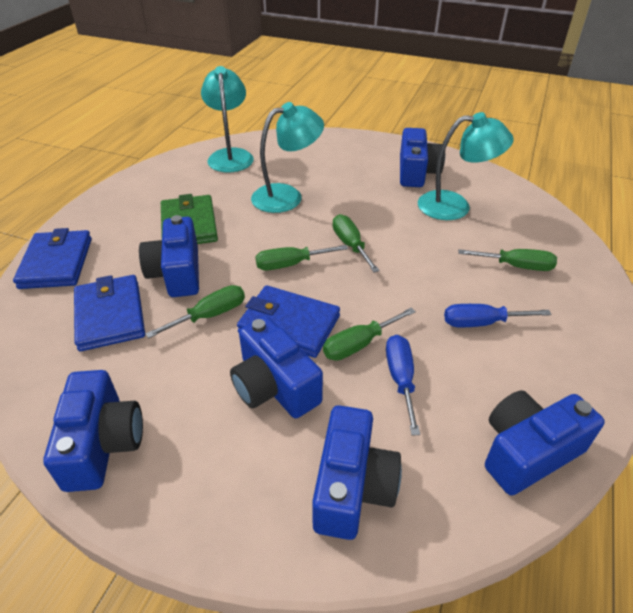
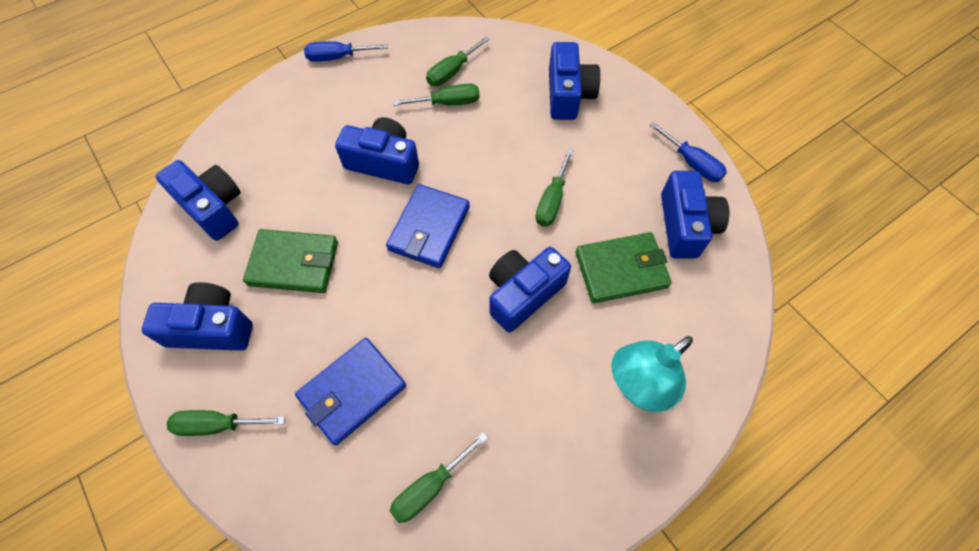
blue wallet: [13,228,92,289] [74,275,145,351] [237,285,340,358] = 3 -> [295,338,406,445] [386,184,470,268] = 2
green wallet: [161,194,218,244] = 1 -> [243,229,338,293] [576,232,672,303] = 2
turquoise lamp: [201,66,254,172] [251,102,324,213] [418,112,514,220] = 3 -> [611,336,693,412] = 1

